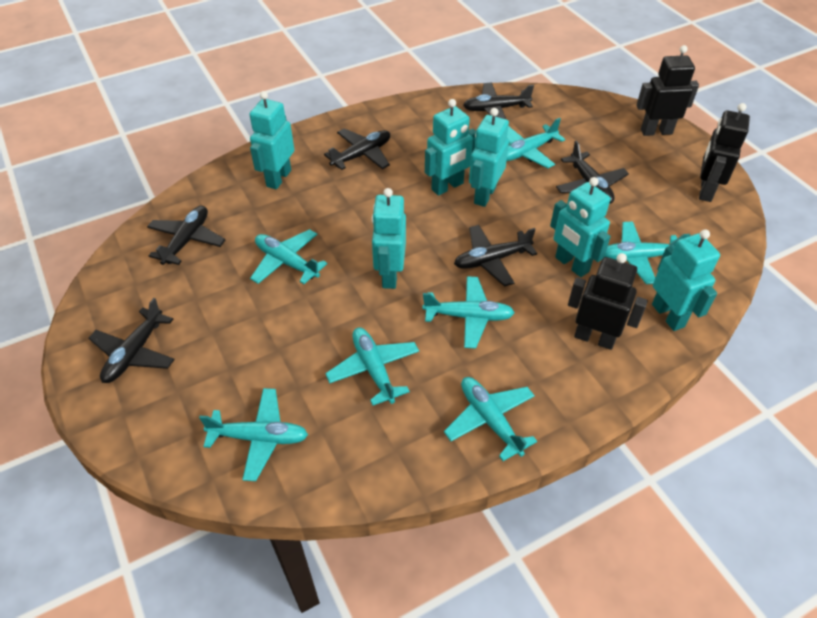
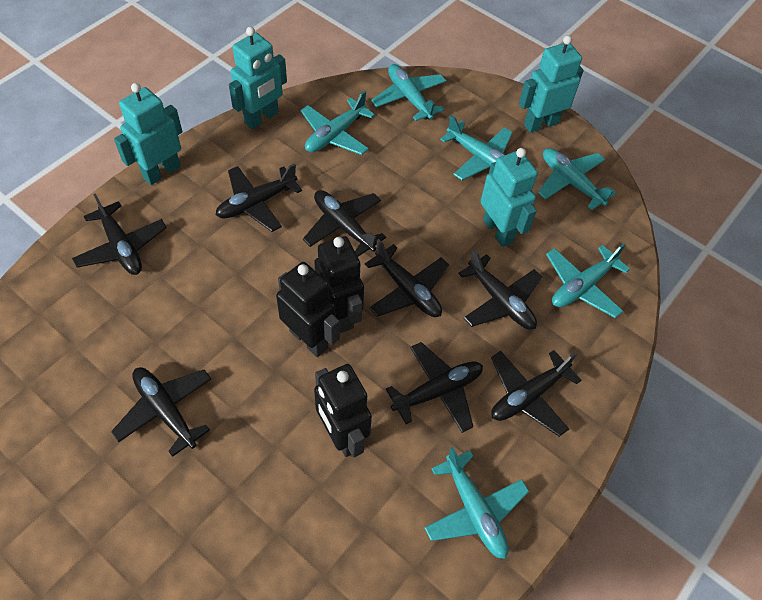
black plane: [88,298,175,383] [147,206,225,265] [324,128,390,170] [454,225,537,287] [463,83,534,119] [556,140,629,204] = 6 -> [72,193,167,275] [111,367,211,457] [216,163,302,232] [303,190,386,257] [365,239,449,317] [386,342,483,433] [458,249,542,330] [491,350,581,437] = 8
turquoise plane: [199,388,308,481] [250,229,328,284] [325,327,419,406] [422,276,515,349] [444,377,537,461] [507,118,565,168] [605,221,690,284] = 7 -> [301,91,375,155] [371,64,446,121] [424,447,529,559] [440,115,513,180] [538,148,616,210] [546,243,630,318] = 6
turquoise robot: [249,91,294,189] [372,188,406,289] [425,99,476,196] [469,108,509,207] [550,177,611,277] [652,229,720,331] = 6 -> [114,83,182,185] [229,27,287,129] [480,148,538,247] [519,35,584,133] = 4

